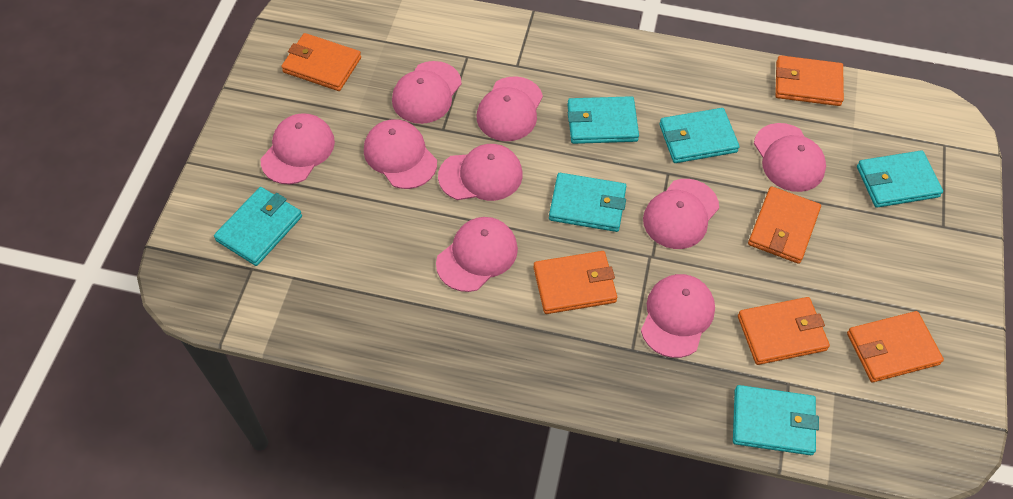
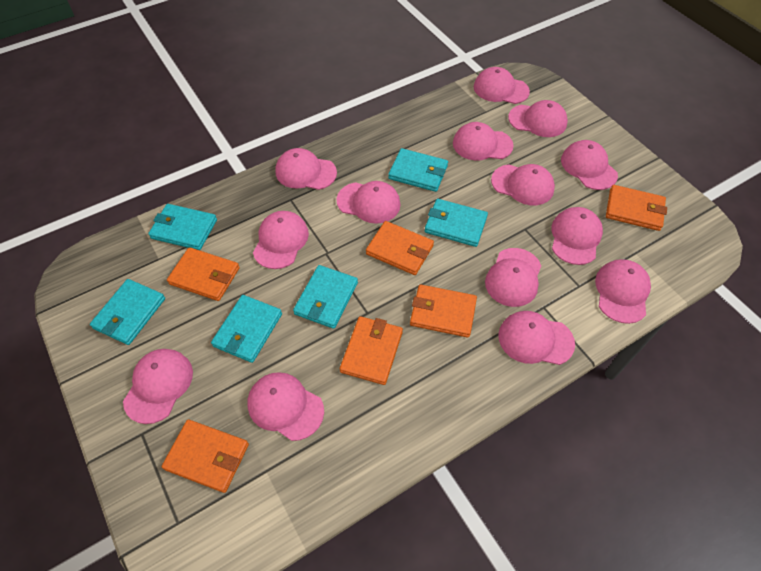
pink cap: [261,113,335,184] [364,119,437,189] [392,61,462,124] [436,217,518,292] [438,144,523,201] [477,76,543,141] [641,274,715,358] [643,179,719,249] [754,123,826,192] = 9 -> [123,349,193,424] [247,372,324,441] [253,211,309,269] [275,148,337,190] [337,181,400,224] [453,122,514,160] [474,67,530,104] [485,248,541,307] [491,164,555,205] [498,311,575,365] [508,100,568,137] [552,207,603,265] [561,140,618,190] [595,259,651,324] = 14

